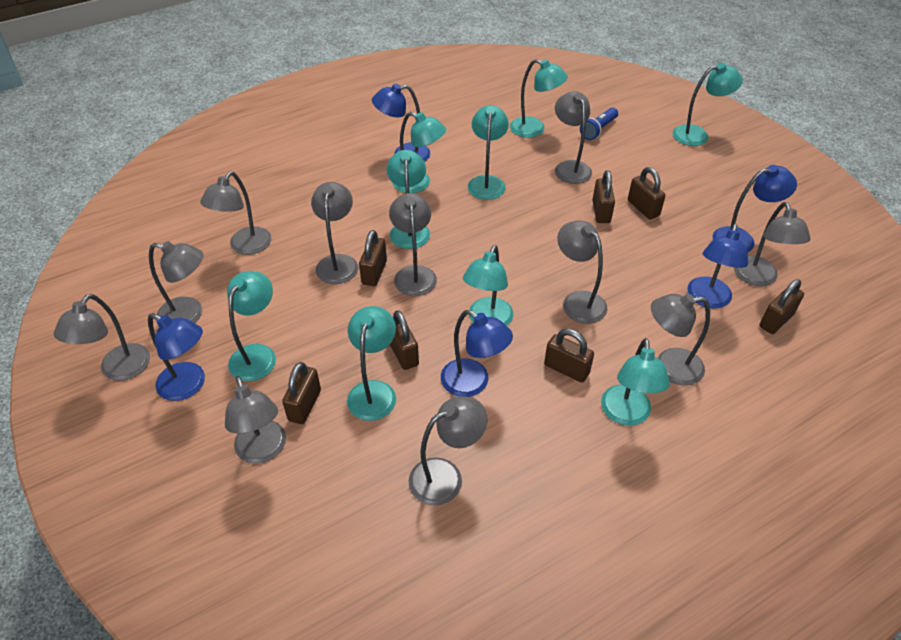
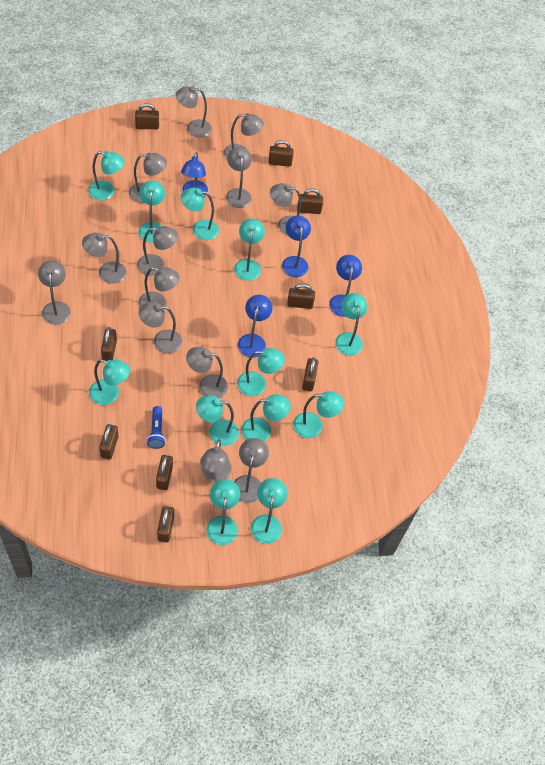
blue lamp: [148,313,205,401] [372,83,430,162] [441,310,513,397] [688,224,748,309] [713,165,797,252] = 5 -> [181,152,208,197] [238,295,272,357] [282,215,311,277] [329,255,362,317] = 4
brown padlock: [282,362,321,424] [359,230,387,286] [390,310,419,370] [544,329,594,382] [592,170,615,223] [628,167,666,219] [759,279,804,334] = 7 -> [99,424,119,459] [101,327,117,361] [135,103,159,129] [156,455,173,490] [157,506,174,543] [268,140,294,167] [287,284,315,309] [297,188,323,214] [302,357,318,391] = 9
grey lamp: [54,294,150,381] [149,241,204,323] [200,172,271,255] [225,376,286,464] [311,182,358,284] [389,193,437,296] [408,397,487,506] [555,91,592,184] [557,220,608,324] [651,294,710,386] [734,202,811,286] = 11 -> [38,260,71,325] [82,233,127,284] [129,153,167,203] [137,226,178,276] [138,267,179,307] [139,302,182,354] [176,86,212,138] [186,347,228,398] [200,439,232,482] [224,113,264,159] [226,147,252,208] [234,438,269,503] [270,183,301,235] = 13
turquoise lamp: [227,271,276,381] [347,306,396,421] [387,150,430,249] [392,112,446,193] [463,245,514,326] [468,105,509,200] [510,59,568,138] [601,338,670,426] [673,63,743,146] = 9 -> [88,151,125,201] [89,359,130,405] [139,181,165,243] [181,188,219,240] [196,395,239,446] [206,479,240,545] [234,219,265,281] [237,348,285,396] [241,394,291,442] [251,478,288,544] [293,391,344,438] [335,293,367,356] = 12

